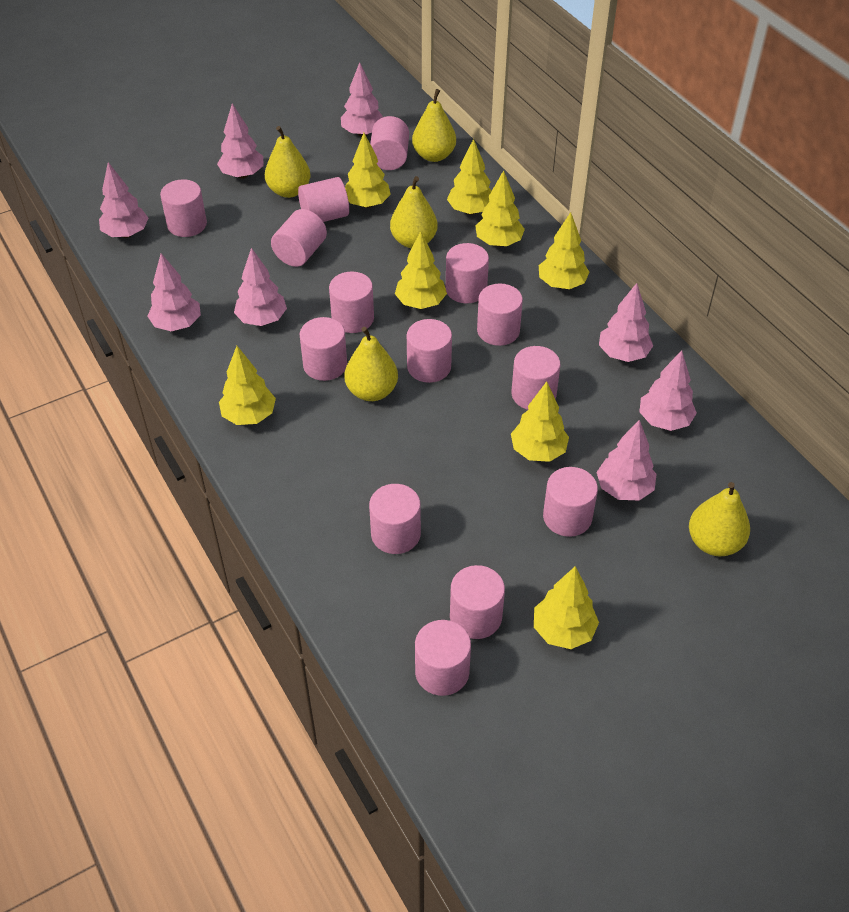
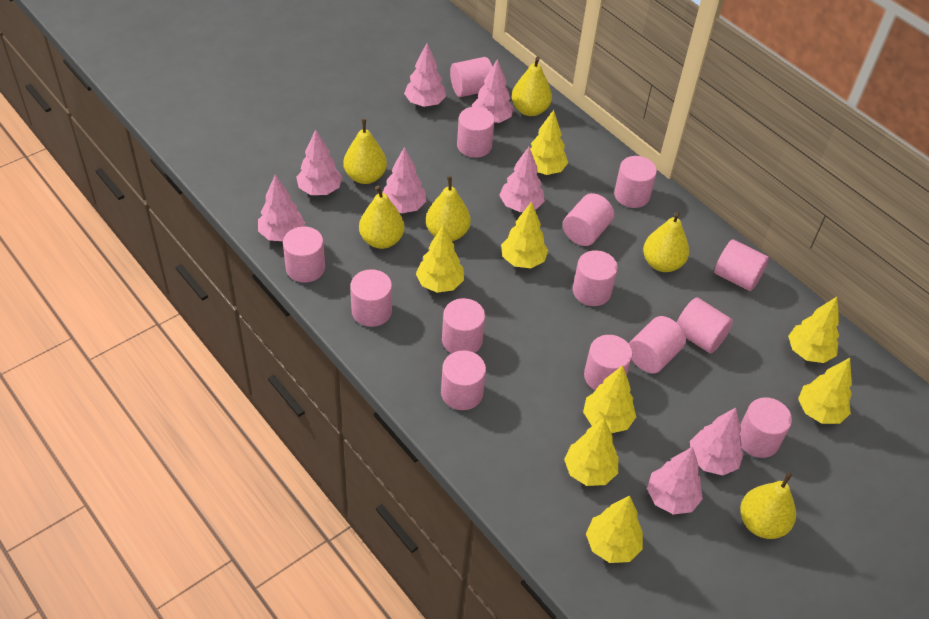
yellow pear: [265,126,310,198] [344,327,398,401] [390,176,438,248] [412,89,456,162] [689,482,750,556] = 5 -> [343,119,387,184] [359,186,404,249] [426,176,471,241] [512,56,552,116] [643,212,689,272] [740,472,796,539] = 6

